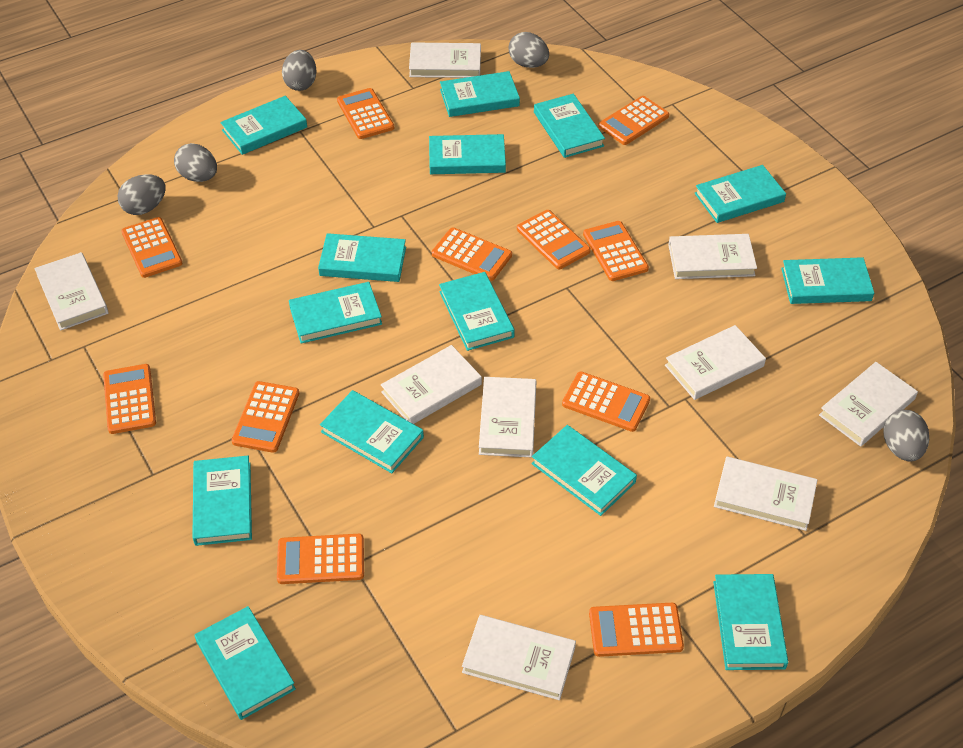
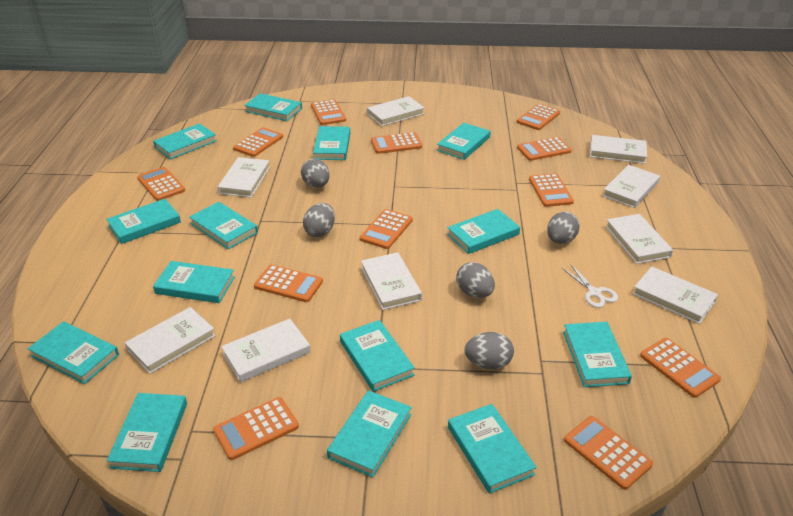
orange calculator: [103,364,156,434] [121,217,183,278] [232,381,299,453] [277,534,364,584] [337,88,394,139] [432,227,512,281] [517,210,591,269] [562,372,650,432] [583,221,649,281] [589,603,684,657] [598,96,669,145] = 11 -> [137,167,185,201] [213,397,299,460] [233,127,283,157] [254,264,323,302] [311,99,346,125] [360,209,413,249] [371,132,422,154] [517,104,560,130] [517,137,572,161] [529,173,574,207] [564,416,653,490] [640,338,721,398] = 12
white scissors: none = 0 -> [562,264,618,308] = 1

